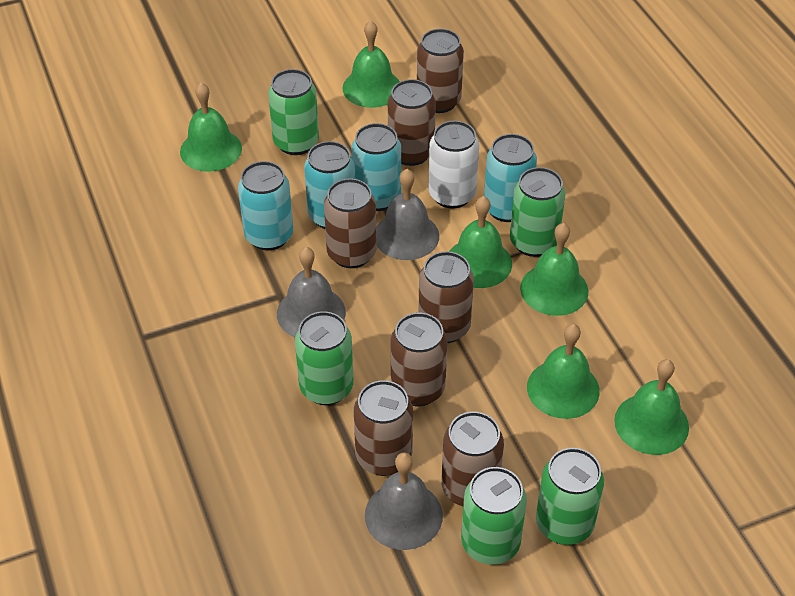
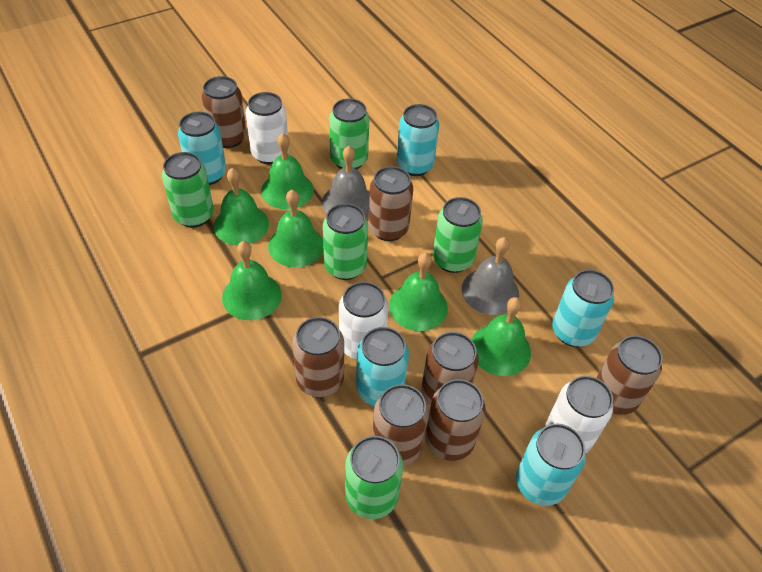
grey bell: [277,247,346,337] [365,453,443,550] [376,169,439,260] = 3 -> [322,146,370,218] [462,237,519,315] = 2
turquoise can: [238,161,293,250] [304,141,355,229] [352,123,401,211] [484,134,537,222] = 4 -> [178,112,226,185] [356,327,409,406] [396,104,439,176] [516,423,586,506] [552,270,614,347] = 5
white can: [428,121,479,209] = 1 -> [246,92,289,165] [339,282,389,360] [545,376,613,454] = 3

